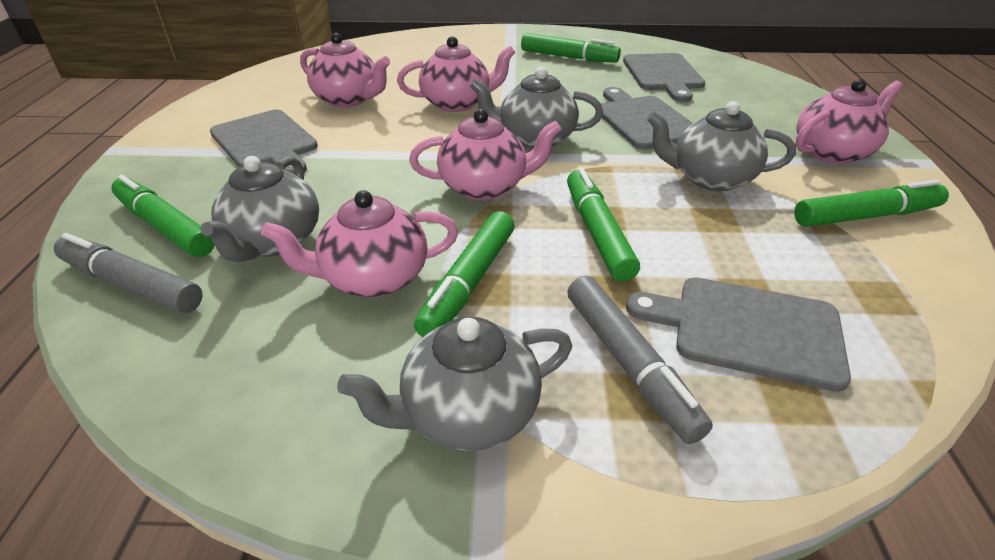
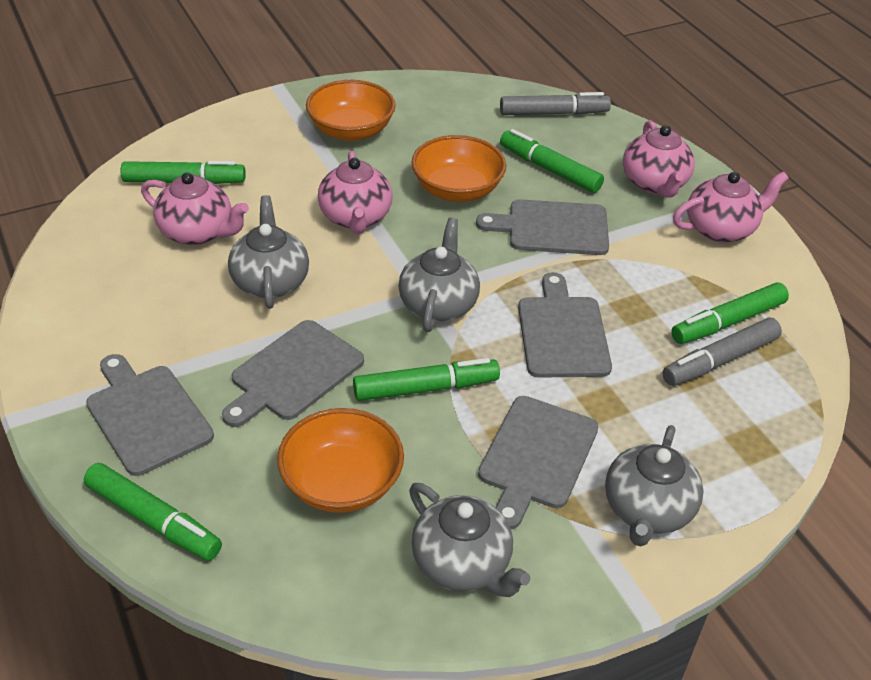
grey cutting board: [210,110,318,175] [601,87,693,150] [623,53,705,102] [626,277,851,392] = 4 -> [86,354,214,476] [222,320,364,427] [476,199,609,255] [478,396,599,529] [518,272,612,378] = 5
orange bowl: none = 0 -> [277,408,404,513] [306,80,396,141] [412,135,506,202] = 3
pink teapot: [261,190,458,297] [300,33,390,108] [397,36,516,112] [409,109,562,200] [796,79,903,164] = 5 -> [141,172,249,245] [318,151,393,234] [623,120,695,198] [673,171,789,243] = 4

